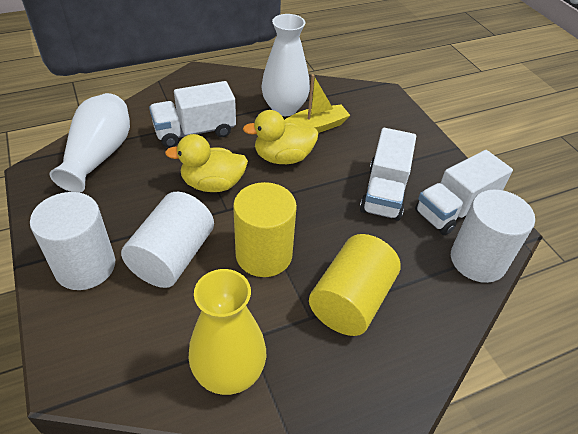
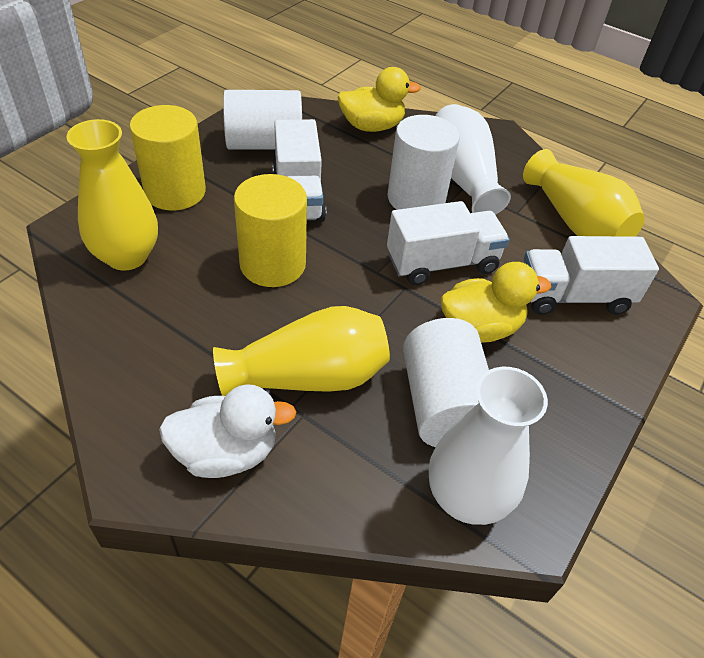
white duck: none = 0 -> [159,384,296,478] = 1
yellow boat: [285,74,350,133] = 1 -> none = 0
yellow vase: [189,269,266,395] = 1 -> [67,119,158,271] [213,306,390,396] [523,149,645,237] = 3

